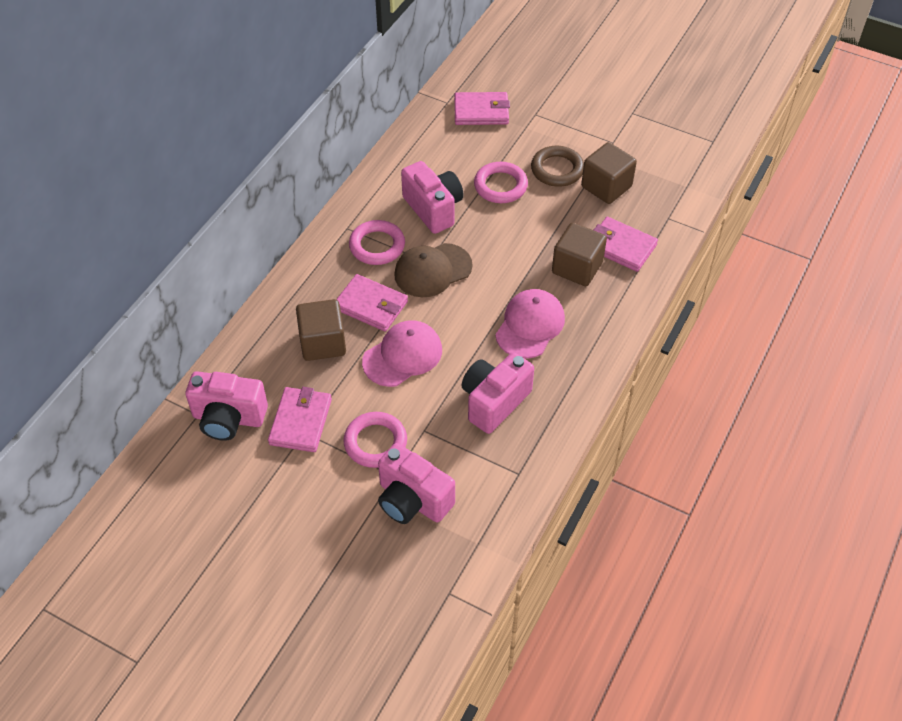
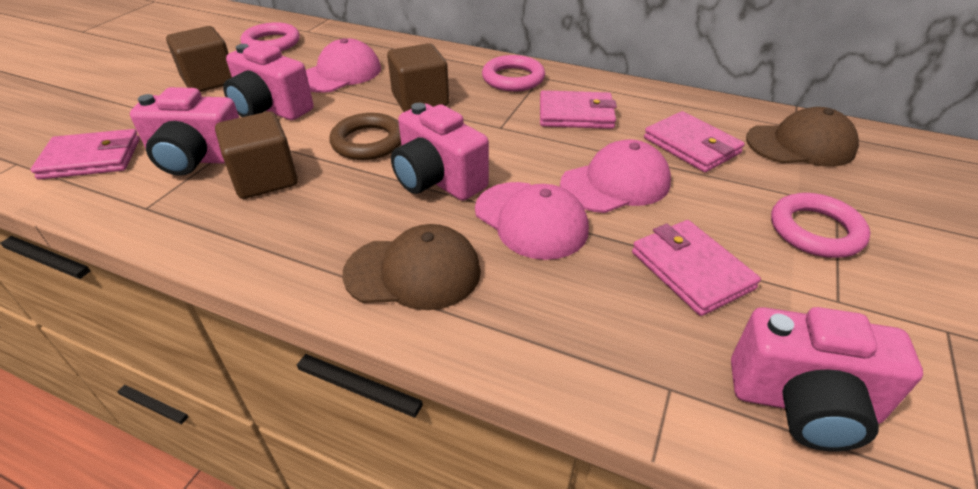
brown cap: [394,243,473,297] = 1 -> [342,224,481,310] [746,107,859,167] = 2
pink cap: [362,320,442,387] [495,289,565,359] = 2 -> [306,38,381,93] [475,182,589,260] [560,139,671,213] = 3

